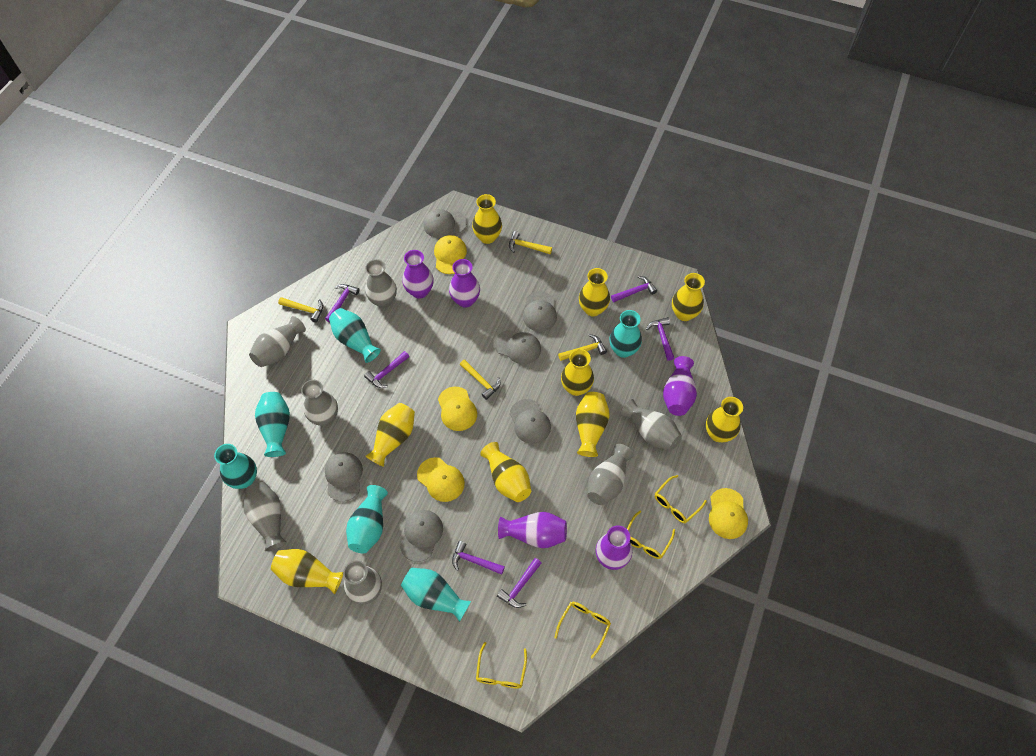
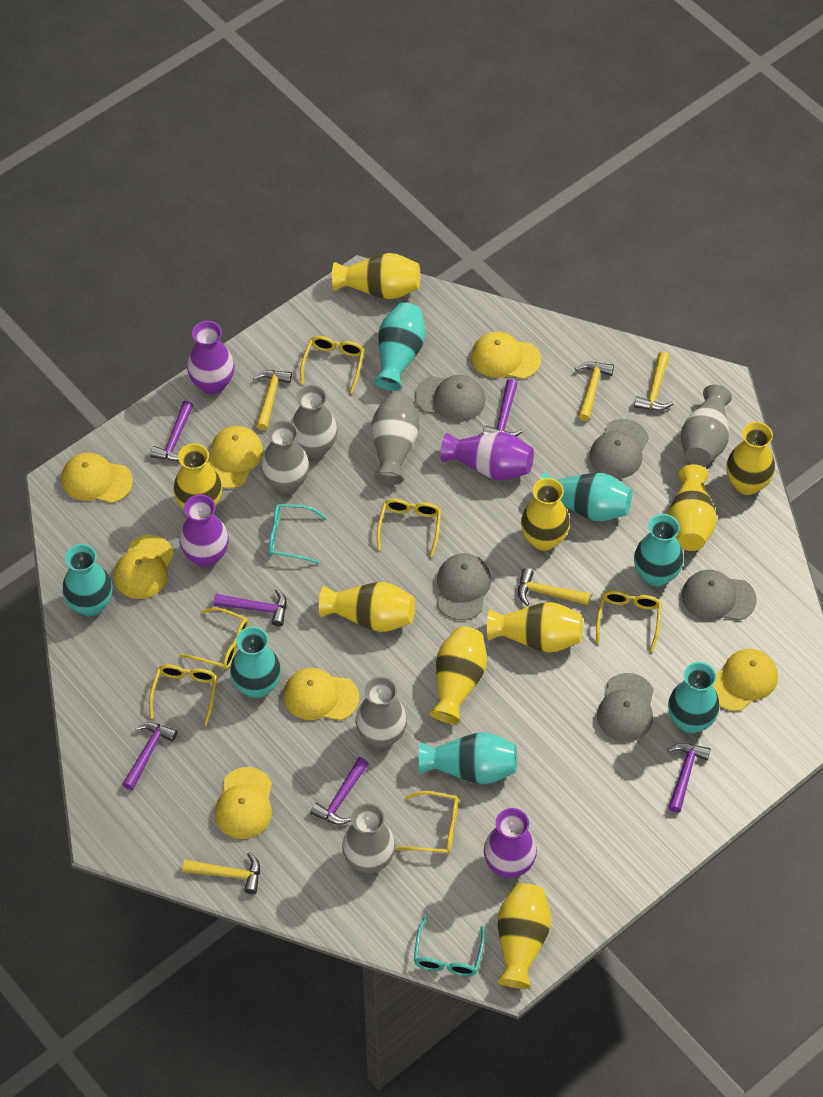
grey cap: [325,453,363,502] [400,510,443,562] [423,209,467,238] [495,330,541,364] [510,399,551,444] [523,291,557,332] = 6 -> [415,375,485,422] [437,553,491,620] [590,419,649,479] [597,673,654,742] [682,570,757,620] = 5
grey vase: [243,482,287,551] [249,316,306,367] [301,380,338,426] [343,561,382,605] [365,259,397,308] [588,444,634,505] [621,399,682,450] = 7 -> [261,420,309,494] [291,385,338,458] [342,803,395,873] [356,677,407,748] [372,393,419,484] [681,384,732,466] = 6
purple vase: [402,250,434,299] [449,259,480,308] [498,512,567,548] [596,525,632,570] [663,356,697,416] = 5 -> [179,494,229,567] [187,321,235,394] [441,432,534,480] [484,808,537,878] = 4
turquoise glasses: none = 0 -> [269,504,327,564] [414,917,485,976] = 2
turquoise vase: [214,444,257,489] [255,392,290,457] [329,308,381,363] [346,485,388,553] [401,567,471,622] [609,310,642,358] = 6 -> [63,544,113,616] [230,627,281,698] [373,302,426,391] [419,732,517,784] [541,472,632,521] [634,514,684,586] [668,662,720,733] = 7
yellow cap: [417,457,465,502] [434,235,467,274] [438,387,477,431] [709,488,748,539] = 4 -> [61,452,133,503] [114,535,174,599] [207,426,263,488] [215,767,272,839] [283,668,359,721] [471,332,541,379] [713,649,778,711] = 7
yellow glasses: [476,642,527,689] [554,602,611,659] [627,511,675,559] [655,475,707,523] = 4 -> [149,664,217,726] [179,607,248,669] [300,336,364,394] [377,499,441,558] [396,791,459,854] [596,590,662,652] = 6
yellow hammer: [278,297,323,322] [460,360,501,400] [509,231,552,254] [558,334,607,361] = 4 -> [182,852,260,894] [253,370,292,430] [518,568,591,606] [575,362,614,421] [634,351,674,411] = 5

